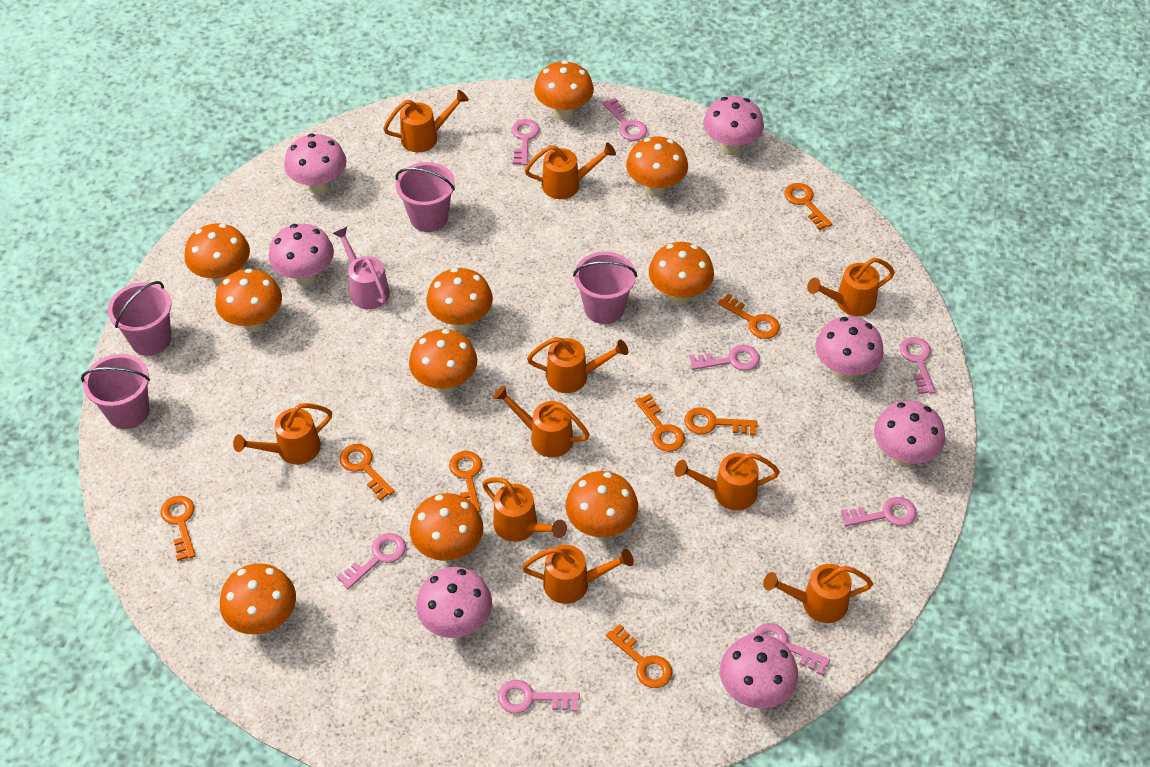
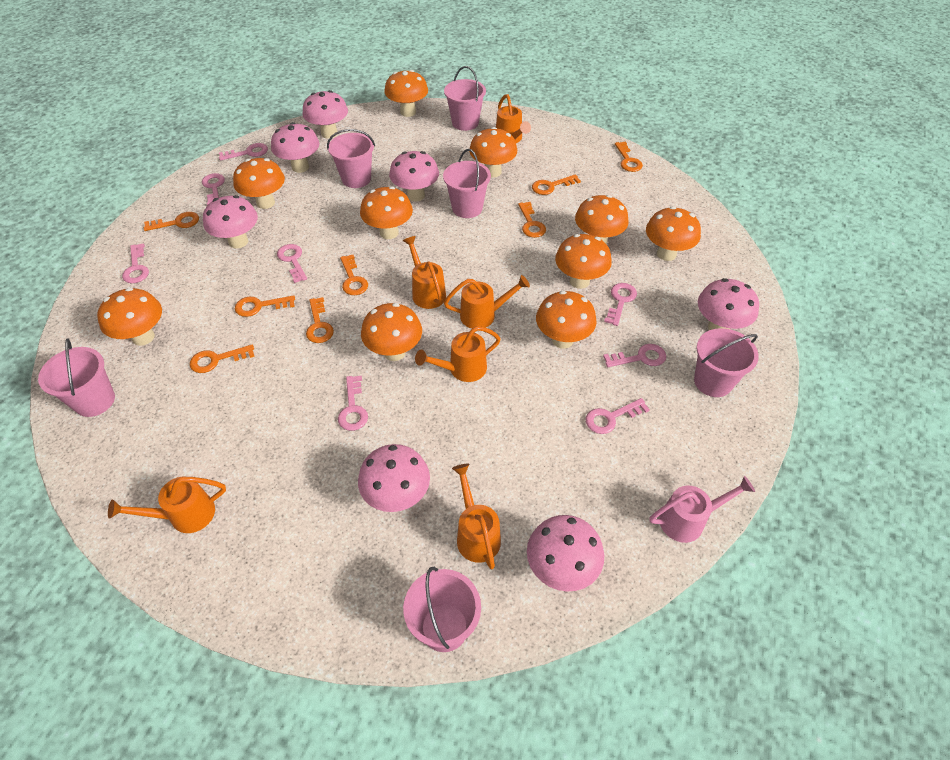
orange watering can: [233,403,332,465] [383,90,469,152] [482,477,567,542] [493,385,590,457] [522,545,634,604] [525,142,616,199] [527,337,628,393] [674,453,780,510] [763,564,873,623] [807,258,895,316] = 10 -> [108,477,226,533] [403,236,446,309] [415,326,501,382] [444,275,530,329] [452,464,501,570] [496,94,531,143] = 6
pink bucket: [81,354,150,429] [108,281,172,356] [395,162,455,232] [573,252,637,324] = 4 -> [38,339,115,417] [327,129,375,188] [403,567,481,652] [443,149,491,218] [444,66,486,131] [694,328,759,397] = 6

